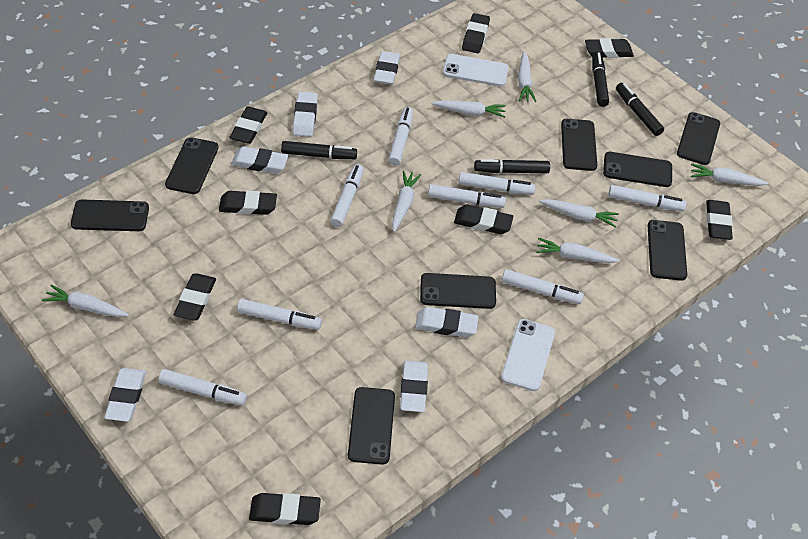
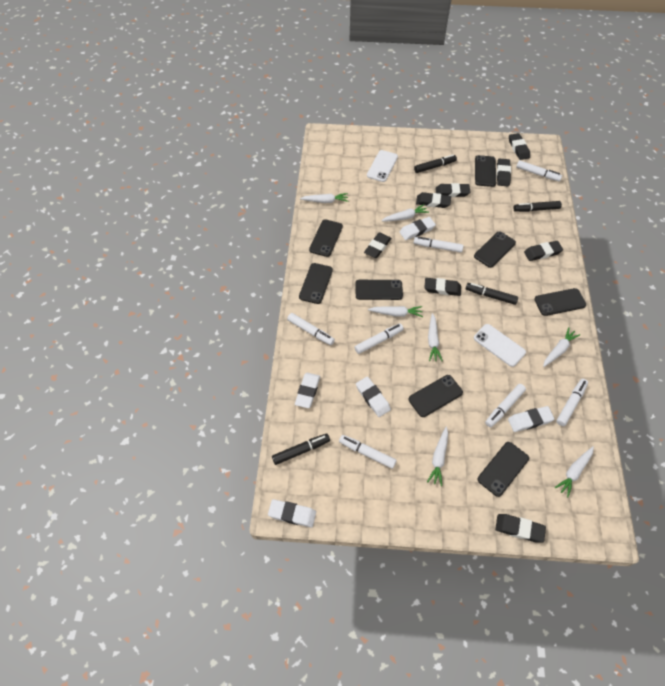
white eraser: [104,368,146,422] [231,147,288,174] [293,92,318,137] [374,51,400,85] [400,360,428,412] [415,307,479,337] = 6 -> [268,499,316,527] [295,373,320,408] [356,376,391,417] [400,217,436,240] [508,406,554,432] = 5
white marker: [158,369,247,406] [237,299,322,330] [330,164,364,227] [388,107,413,166] [428,184,506,208] [459,172,536,195] [502,269,584,304] [608,185,686,211] = 8 -> [287,313,335,345] [339,435,397,469] [355,323,404,354] [414,237,464,253] [485,384,526,427] [516,160,562,181] [556,379,588,426] = 7

